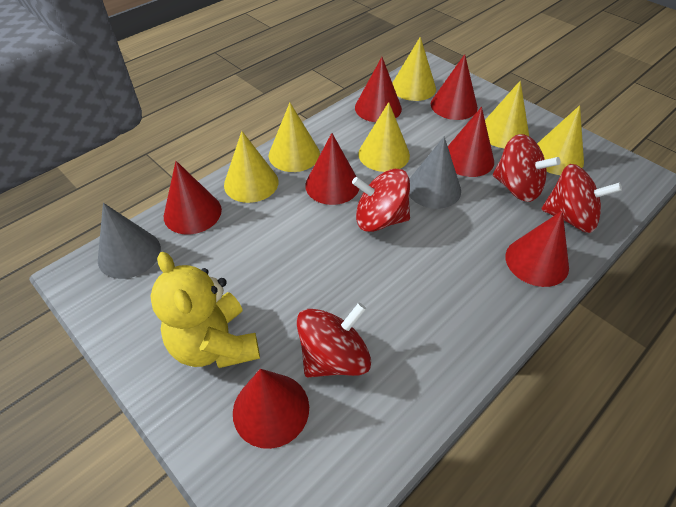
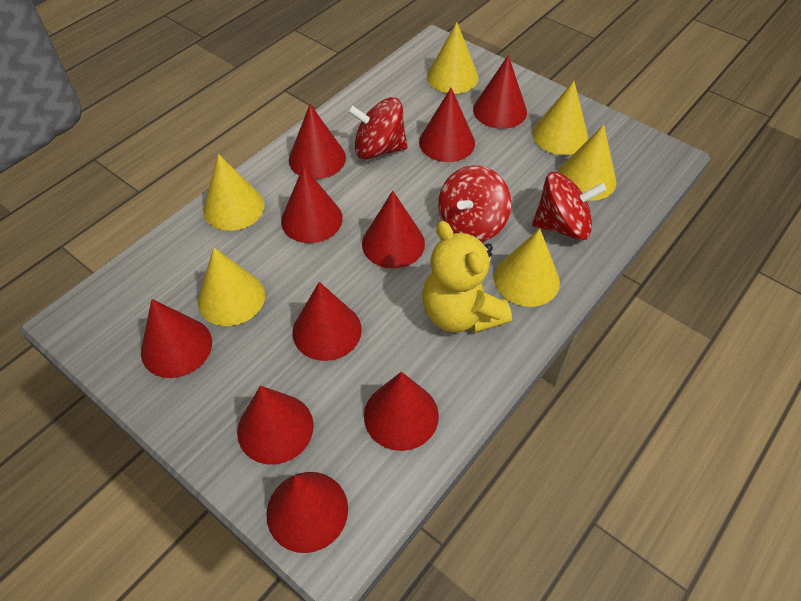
grey cone: [98,203,161,279] [409,136,461,209] = 2 -> none = 0
red cone: [164,161,222,235] [233,369,309,449] [305,133,359,205] [355,57,402,122] [431,54,478,120] [448,107,494,177] [505,211,569,287] = 7 -> [141,299,212,378] [237,386,314,465] [266,472,348,553] [281,166,343,243] [289,104,346,179] [293,282,362,361] [362,191,425,269] [364,372,439,451] [419,88,475,162] [473,55,527,129] = 10
red spinning top: [297,303,371,377] [352,169,410,232] [493,134,560,202] [541,164,622,233] = 4 -> [347,97,408,159] [438,165,511,242] [532,172,607,240] = 3

